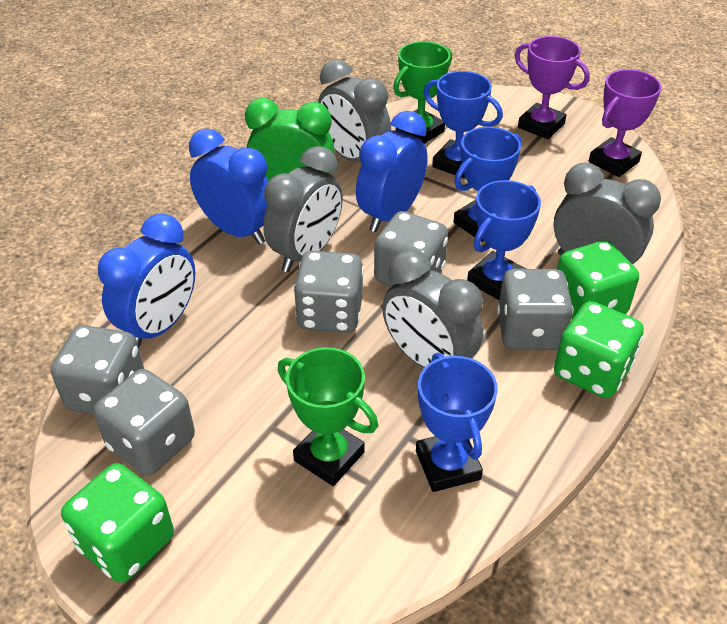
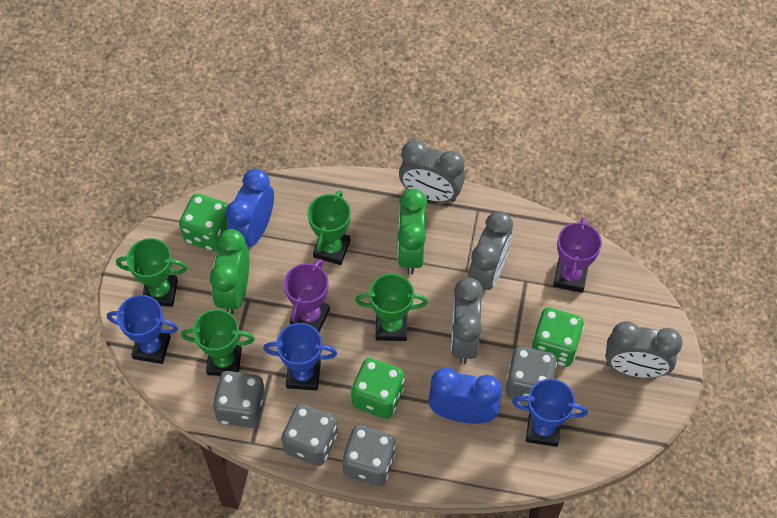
blue clock: [98,214,195,348] [189,129,269,244] [356,111,428,232] = 3 -> [226,169,274,247] [428,368,502,424] = 2
blue trophy: [416,353,498,492] [424,71,503,179] [454,127,521,242] [467,180,541,300] = 4 -> [107,295,178,364] [263,323,337,391] [512,379,588,447] = 3
green clock: [245,98,335,181] = 1 -> [210,229,249,315] [398,189,427,275] = 2
green trophy: [278,347,378,486] [393,41,452,144] = 2 -> [116,238,187,307] [181,309,255,376] [307,190,351,265] [355,274,428,341] = 4
grey dice: [51,325,144,414] [94,369,195,475] [294,251,364,333] [374,211,448,286] [497,269,573,350] = 5 -> [213,371,266,428] [281,404,337,466] [342,425,396,486] [505,346,557,402] = 4

